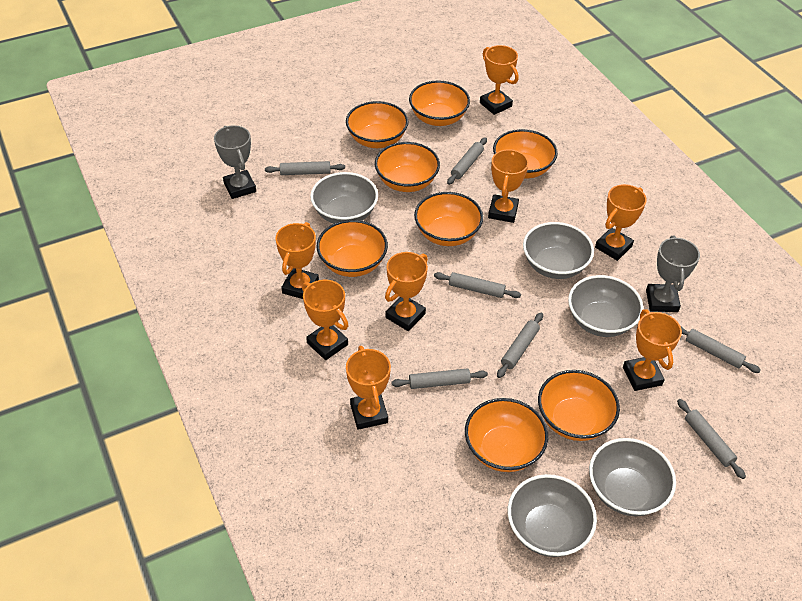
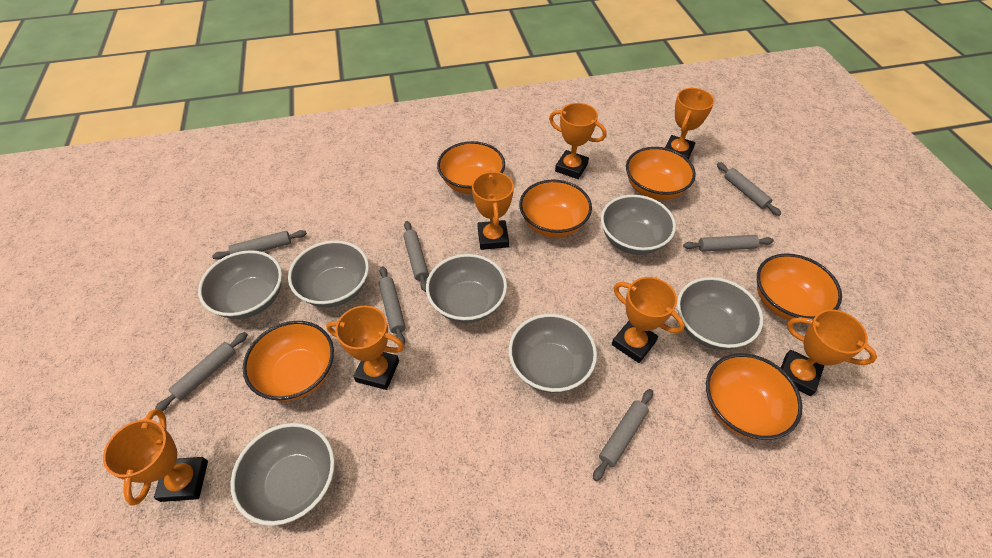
grey bowl: [310,172,378,224] [508,474,597,557] [523,222,594,279] [568,275,644,337] [589,438,676,516] = 5 -> [198,250,282,319] [230,423,335,526] [288,240,369,307] [426,254,507,323] [509,314,597,393] [601,195,676,255] [677,277,763,350] = 7
grey trophy: [214,125,256,199] [646,235,700,312] = 2 -> none = 0
orange bowl: [317,220,388,277] [346,101,408,148] [375,142,440,192] [409,81,470,126] [414,192,483,246] [465,398,548,472] [493,129,558,178] [538,370,620,441] = 8 -> [243,321,334,401] [437,141,505,194] [519,180,592,238] [626,147,696,200] [706,353,803,440] [757,253,842,321] = 6
orange trophy: [275,222,319,299] [302,280,349,360] [346,346,391,430] [385,252,428,331] [480,45,519,115] [488,149,529,223] [595,184,647,261] [623,309,682,391] = 8 -> [103,409,208,505] [326,306,405,390] [472,170,514,250] [549,103,607,179] [612,277,685,363] [665,88,715,159] [781,309,877,396] = 7

